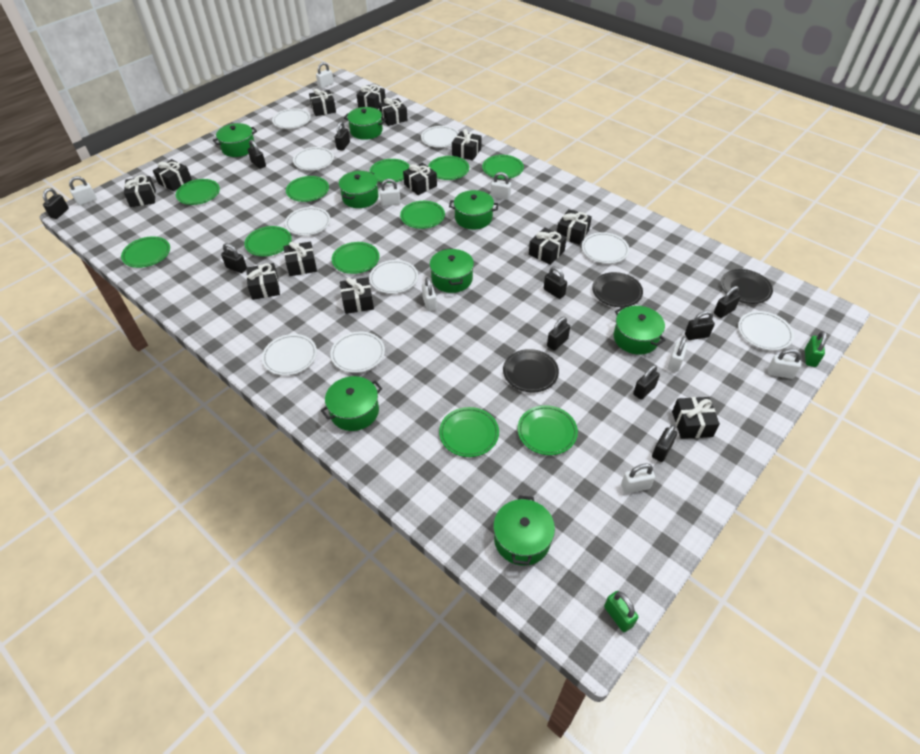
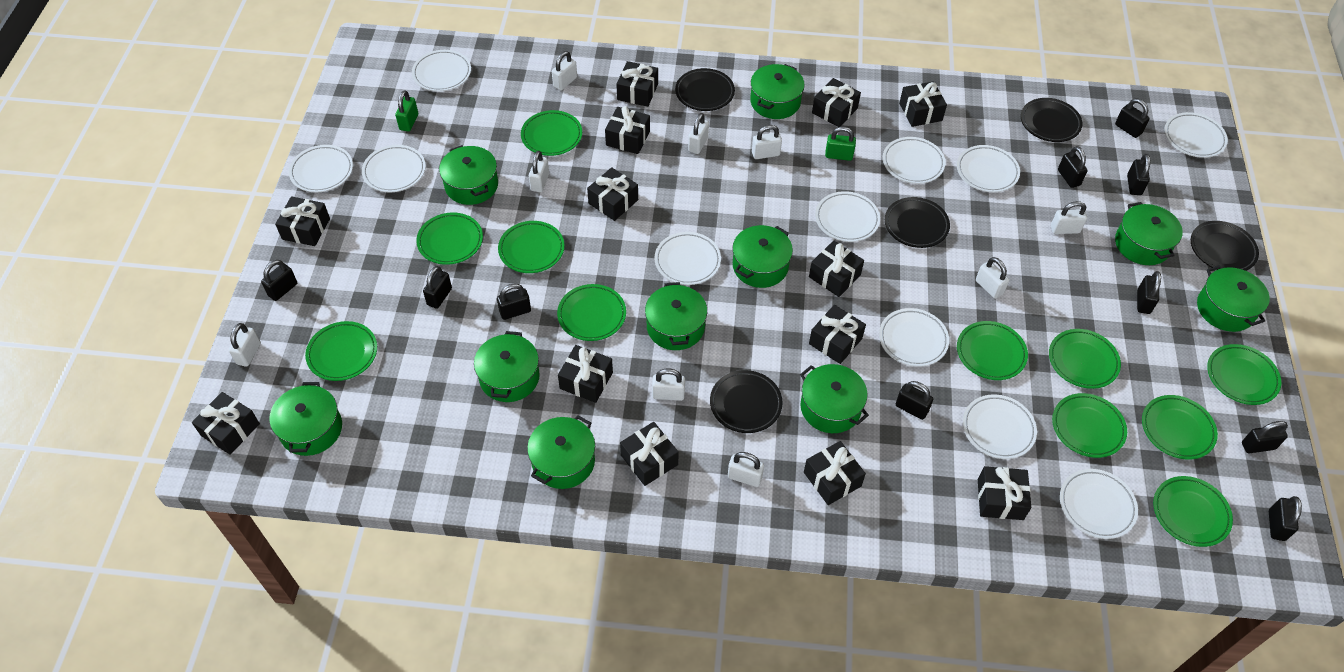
black plate: [503,349,559,393] [592,272,643,307] [721,269,773,304] = 3 -> [675,68,735,111] [710,370,783,433] [885,197,950,248] [1021,98,1082,142] [1191,221,1259,271] = 5
green pot: [213,123,257,157] [321,376,382,431] [339,171,379,208] [344,107,386,140] [430,248,474,293] [449,190,498,229] [493,495,555,566] [614,306,665,355] = 8 -> [269,382,342,456] [439,145,498,205] [474,331,540,402] [527,415,595,489] [645,282,707,350] [732,225,793,288] [750,64,805,119] [800,364,869,433] [1115,202,1183,265] [1197,265,1270,332] = 10
white padlock: [69,176,97,206] [316,62,334,88] [379,179,401,206] [422,277,437,311] [491,172,511,200] [621,463,655,493] [668,336,688,372] [768,349,802,379] = 8 -> [229,323,261,367] [529,151,549,192] [552,51,577,91] [652,368,685,401] [688,113,709,154] [728,452,764,487] [752,125,782,159] [976,257,1009,299] [1051,201,1087,234] = 9
white plate: [262,334,317,375] [272,108,311,129] [285,207,330,236] [293,147,334,170] [330,332,385,373] [369,260,418,294] [421,126,459,148] [582,232,630,264] [738,311,794,350] = 9 -> [289,145,353,192] [362,145,426,192] [412,50,471,91] [654,232,721,285] [815,191,880,242] [879,308,949,367] [883,137,946,184] [957,145,1020,192] [963,394,1037,459] [1060,469,1138,539] [1164,112,1228,158] = 11

